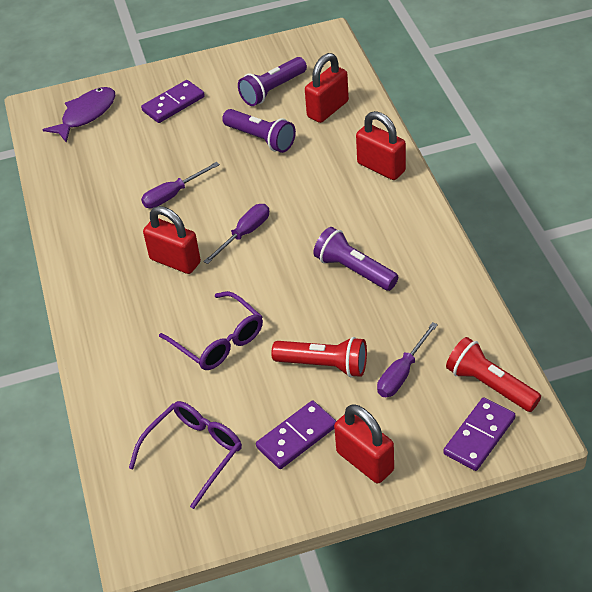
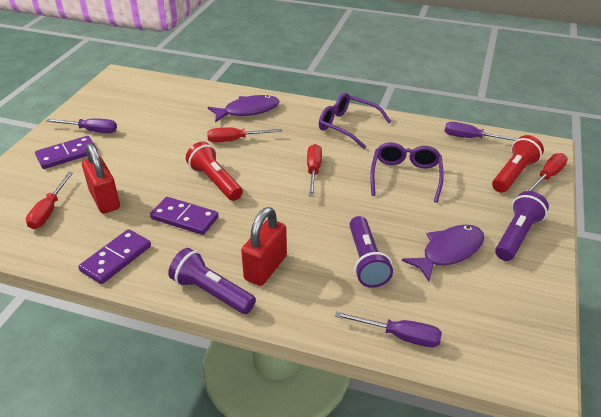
purple fish: [42,87,115,143] = 1 -> [208,95,279,122] [402,225,484,281] = 2
red padlock: [143,206,201,274] [305,53,349,123] [334,404,394,483] [356,111,406,180] = 4 -> [82,143,120,214] [241,207,287,286] = 2
red screwdriver: none = 0 -> [26,172,73,229] [207,128,282,142] [307,144,322,197] [527,153,568,191] = 4

